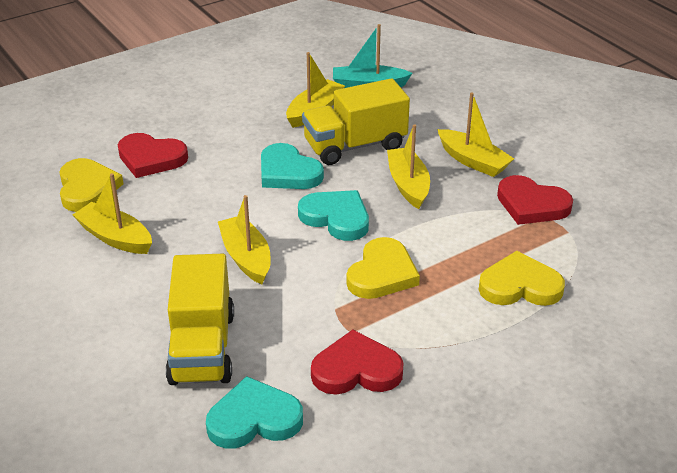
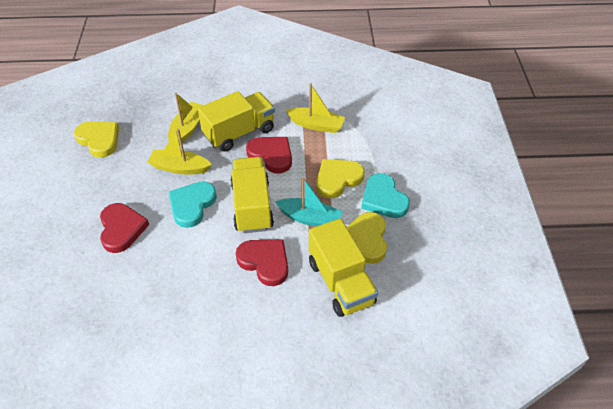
turquoise heart: [206,376,303,449] [261,143,324,189] [298,190,369,241] = 3 -> [169,181,217,228] [361,173,410,218] = 2
yellow boat: [73,173,152,254] [218,195,271,284] [286,52,345,128] [387,124,430,209] [437,92,514,177] = 5 -> [148,129,212,175] [168,93,203,144] [286,83,345,133] = 3
yellow truck: [166,254,234,385] [302,78,410,165] = 2 -> [198,91,275,152] [231,157,274,233] [309,218,378,317] = 3

